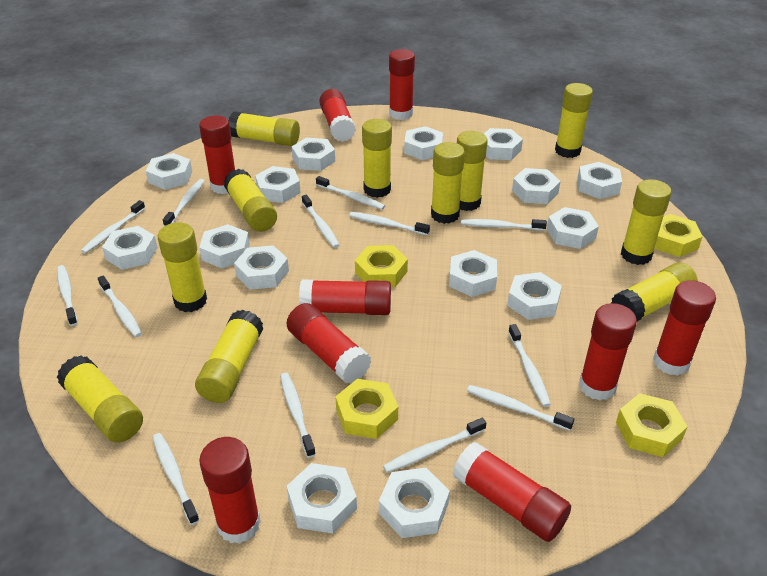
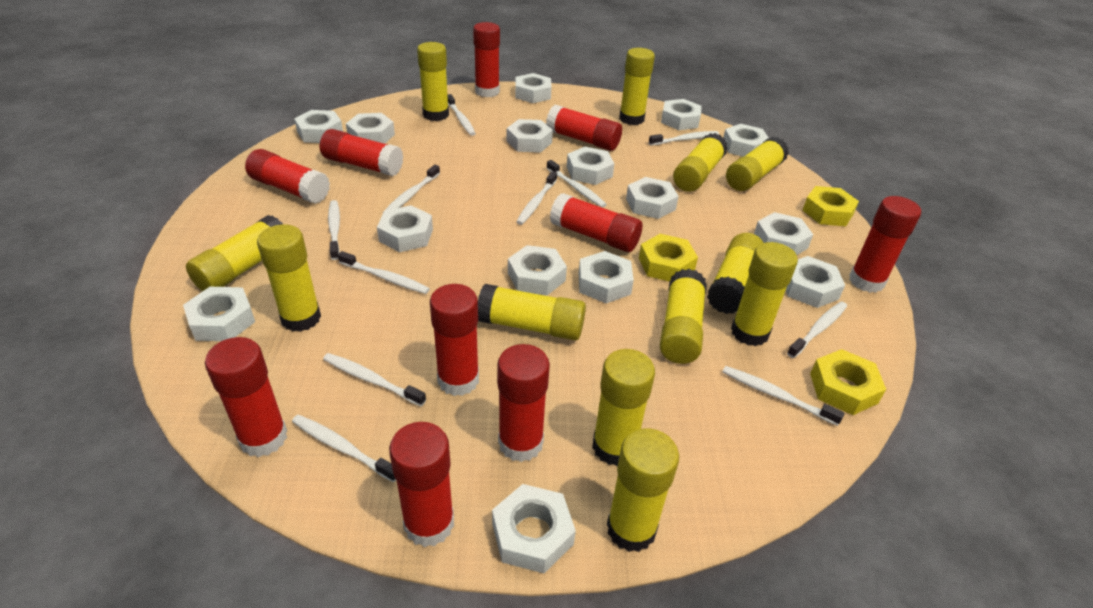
red glue stick: [199,115,235,194] [199,437,261,544] [286,303,371,384] [299,280,391,315] [319,89,356,142] [389,49,415,120] [453,442,571,542] [579,303,637,401] [653,280,716,376] = 9 -> [205,337,287,457] [245,149,330,204] [320,129,404,176] [389,422,454,547] [430,284,479,396] [473,22,500,97] [497,344,550,462] [546,105,622,151] [550,193,643,252] [849,196,921,293] = 10
white toothbrush: [57,265,77,326] [81,200,145,253] [98,275,142,337] [152,433,199,525] [163,179,205,226] [280,372,316,458] [302,195,340,248] [316,176,385,210] [349,212,430,235] [383,418,486,473] [461,219,547,231] [467,385,574,431] [508,324,551,407] = 13 -> [292,414,396,482] [323,353,426,406] [328,200,340,260] [338,251,430,294] [383,165,440,212] [448,94,476,136] [516,171,557,225] [547,160,607,208] [649,131,719,146] [722,366,844,426] [787,301,847,358] = 11
yellow glue stick: [57,355,143,443] [158,223,207,312] [195,310,263,403] [224,169,277,232] [229,111,300,146] [362,119,392,198] [431,142,465,224] [457,131,488,211] [555,83,593,158] [611,262,698,321] [621,179,671,265] = 11 -> [186,215,283,291] [257,224,321,332] [417,42,449,121] [478,284,586,340] [592,349,655,466] [607,428,679,552] [619,48,655,125] [660,269,707,364] [673,133,728,192] [707,233,764,314] [726,137,789,191] [731,242,798,346] = 12
yellow nut: [335,379,398,439] [355,245,408,287] [616,393,687,457] [654,214,703,257] = 4 -> [639,234,698,282] [802,186,859,226] [810,349,886,415] = 3

